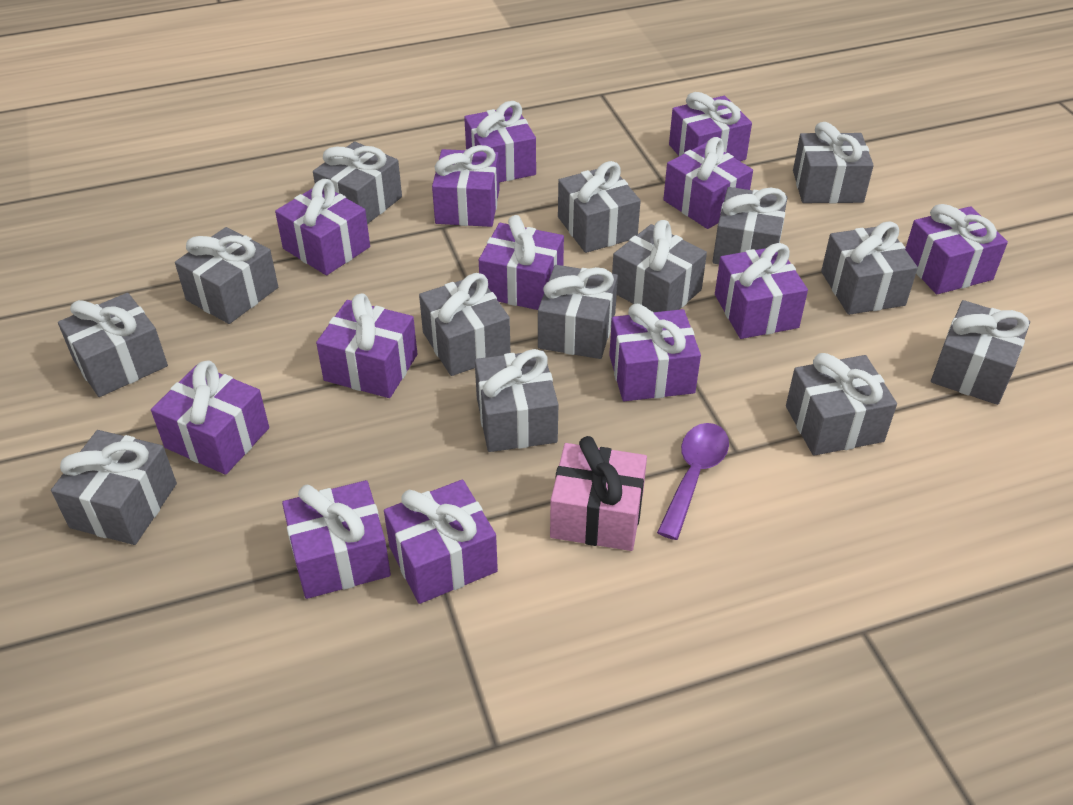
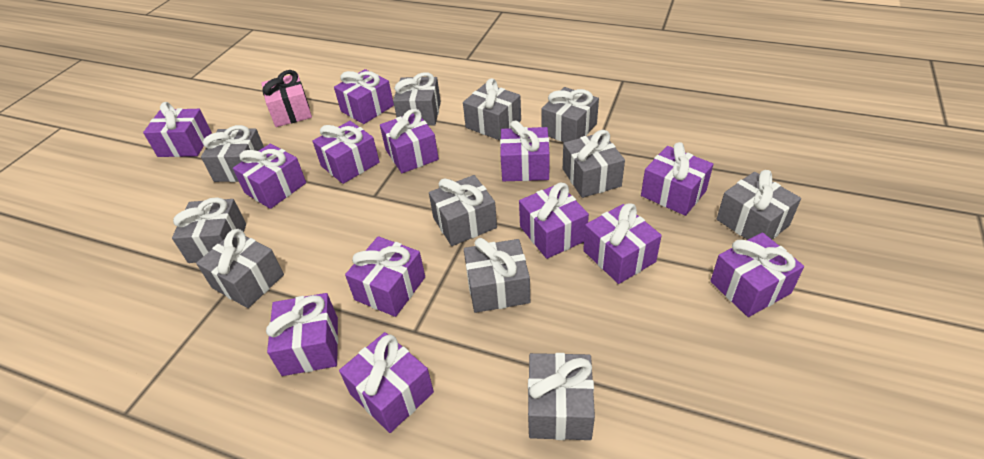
grey gift: [51,430,177,545] [58,293,168,397] [175,227,278,324] [313,141,402,224] [419,273,510,376] [475,349,558,452] [538,265,618,359] [558,161,641,253] [612,220,707,312] [713,187,788,264] [786,353,897,456] [793,122,874,203] [821,222,918,315] [931,300,1030,405] = 14 -> [172,197,246,263] [196,229,284,308] [201,125,264,182] [393,72,441,126] [429,175,497,246] [463,78,521,140] [464,238,530,313] [528,353,595,440] [541,87,599,142] [563,130,625,198] [717,170,801,240] = 11
purple spoon: [657,423,729,540] = 1 -> none = 0

